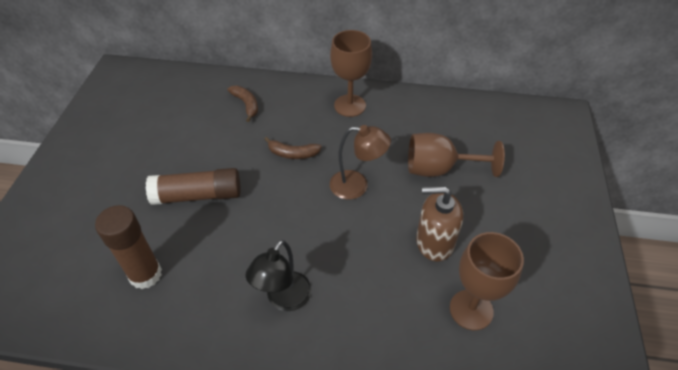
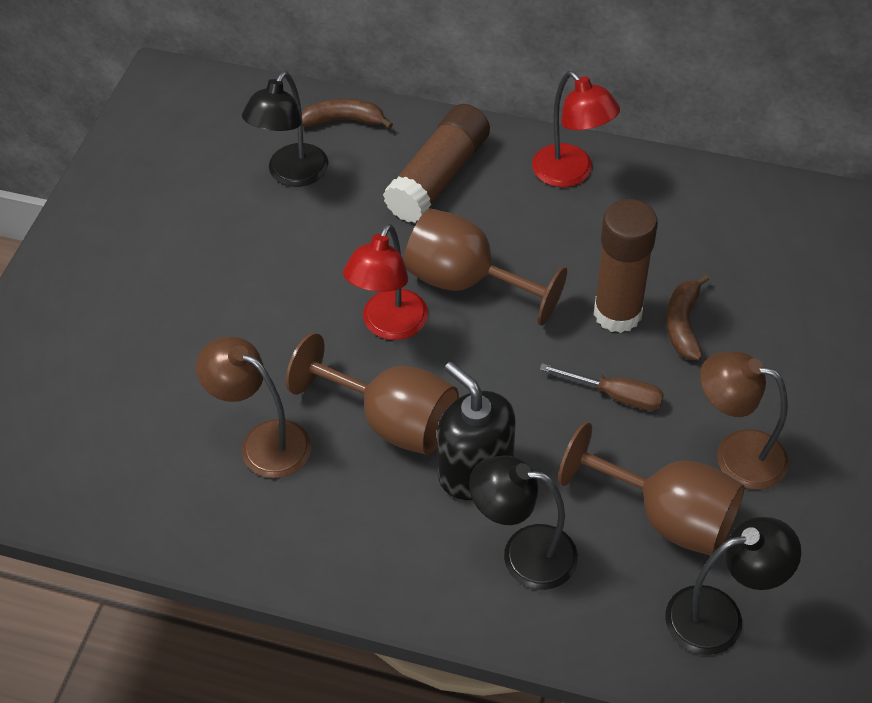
black lamp: [246,240,312,311] = 1 -> [242,71,328,187] [469,455,578,590] [665,517,801,655] = 3
black soap dispenser: none = 0 -> [437,362,516,500] = 1
brown lamp: [330,125,391,200] = 1 -> [196,337,311,478] [700,351,789,489] = 2
brown screwdriver: none = 0 -> [540,363,664,411] = 1
brown soap dispenser: [416,186,463,262] = 1 -> none = 0
red lamp: none = 0 -> [343,224,428,340] [532,71,620,187] = 2

